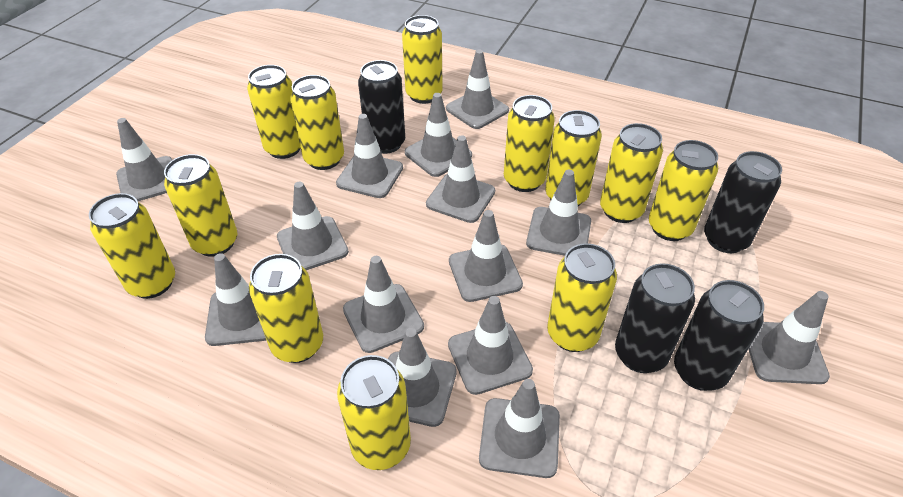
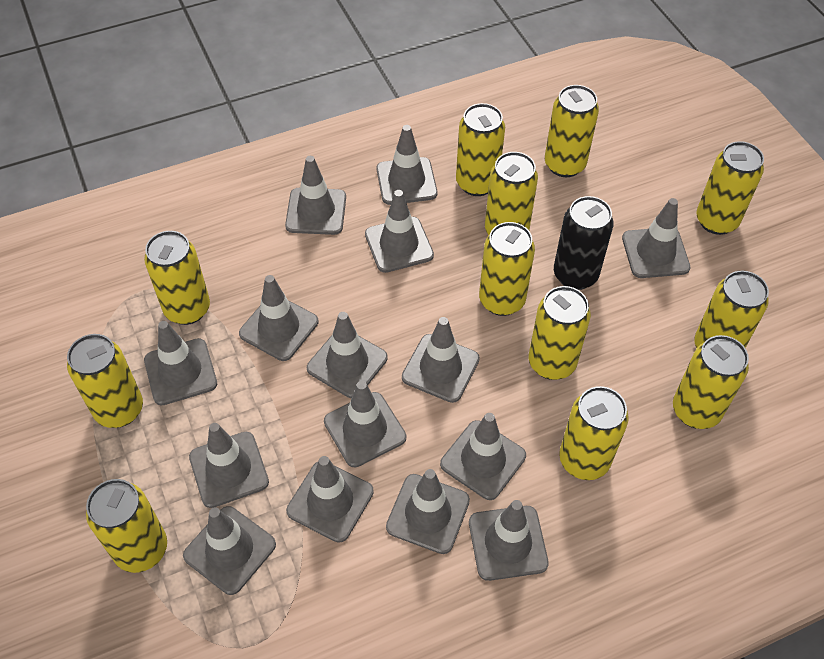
black can: [358,60,405,154] [615,263,695,373] [674,280,764,391] [704,151,782,253] = 4 -> [554,196,614,290] = 1
grey traffic cone: [116,118,172,201] [205,253,266,346] [277,182,349,270] [336,114,403,198] [343,256,424,353] [388,328,457,427] [405,93,472,177] [426,135,495,223] [446,49,509,129] [448,296,533,395] [449,210,523,302] [479,379,560,478] [526,170,591,256] [748,291,830,384] = 14 -> [144,321,217,405] [183,506,276,595] [189,423,269,508] [239,275,318,361] [285,156,346,235] [286,456,374,543] [307,312,388,398] [324,381,406,467] [365,190,434,273] [376,125,437,205] [386,469,470,554] [402,317,480,403] [440,413,526,500] [469,500,549,581] [622,198,690,278] = 15

